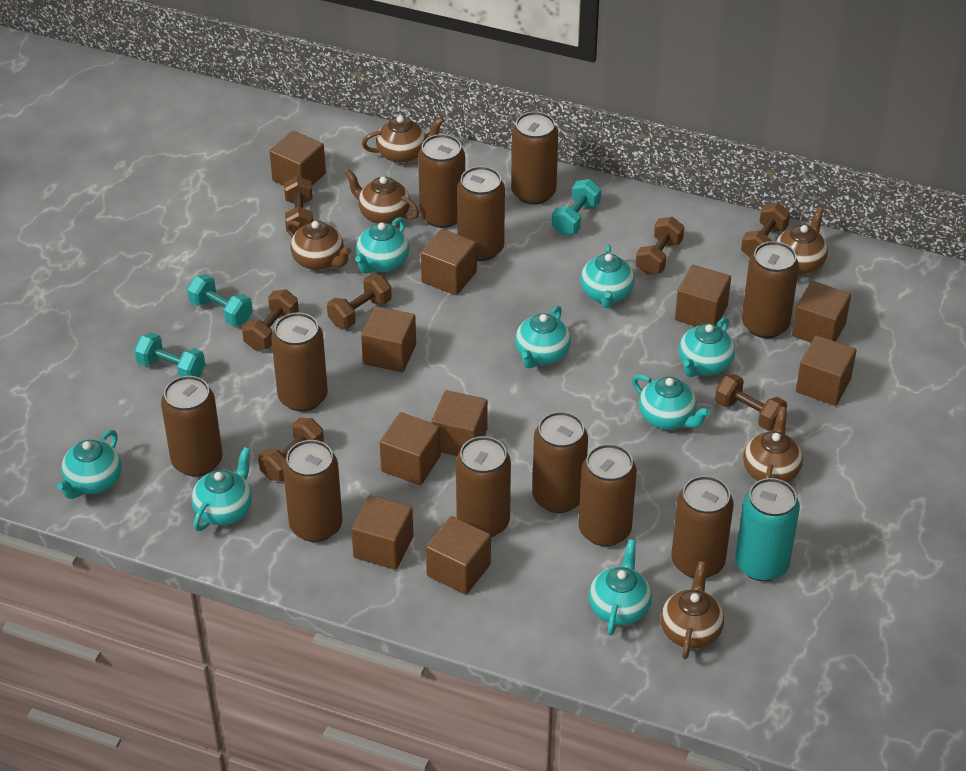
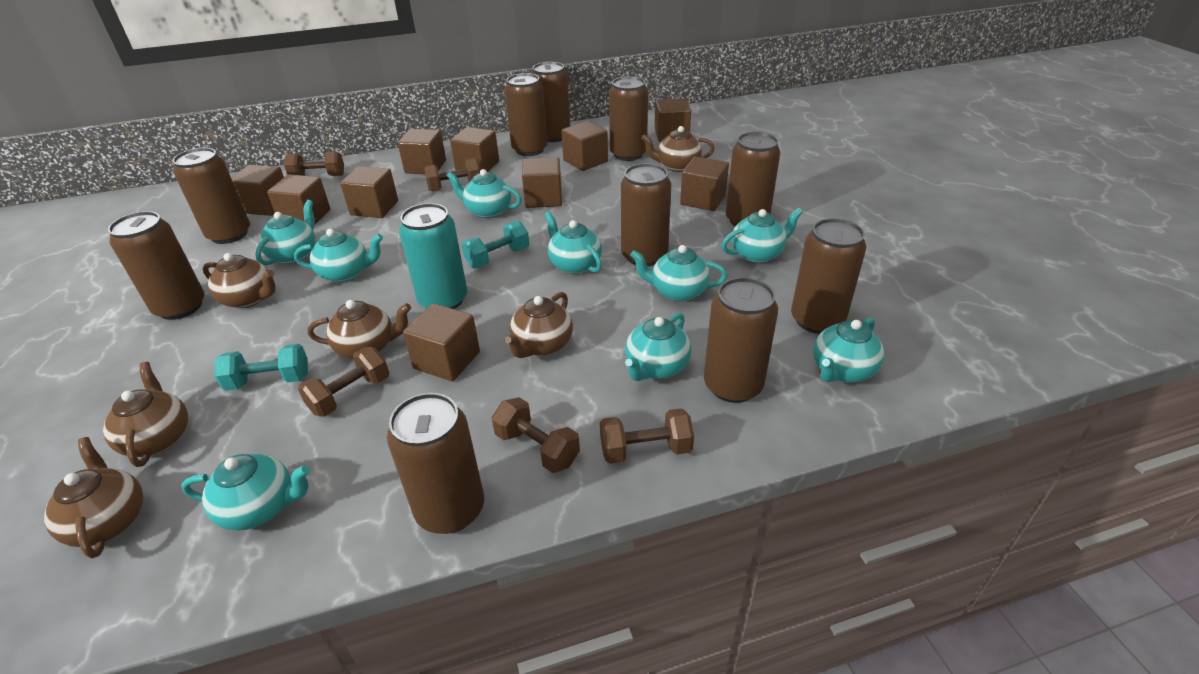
brown can: [161,376,223,477] [271,312,328,412] [283,440,342,542] [418,134,465,228] [456,436,511,537] [457,166,505,261] [511,112,558,205] [532,412,588,513] [578,444,637,546] [671,476,733,578] [742,241,799,338] = 11 -> [108,211,205,320] [172,148,250,244] [387,393,484,534] [505,73,548,156] [532,62,570,142] [609,76,648,161] [621,163,671,267] [704,277,778,403] [726,132,780,226] [791,218,866,334] = 10
brown dumbbell: [242,290,299,350] [258,418,324,481] [284,176,313,234] [327,274,392,329] [636,217,684,275] [715,374,787,431] [741,203,790,257] = 7 -> [284,151,344,176] [298,347,389,417] [424,158,481,191] [492,397,580,473] [600,408,694,464] = 5
turquoise dumbbell: [134,332,205,378] [187,274,253,326] [552,179,601,235] = 3 -> [214,344,308,391] [462,221,529,268] = 2
turquoise teapot: [57,430,121,499] [191,447,252,531] [355,217,409,274] [515,306,571,368] [580,245,635,308] [589,539,652,635] [632,374,711,430] [679,317,735,377] = 8 -> [181,453,310,530] [255,200,316,265] [294,229,383,282] [446,169,522,218] [545,211,602,274] [625,313,691,381] [630,245,727,301] [722,208,803,263] [813,317,884,383] = 9

